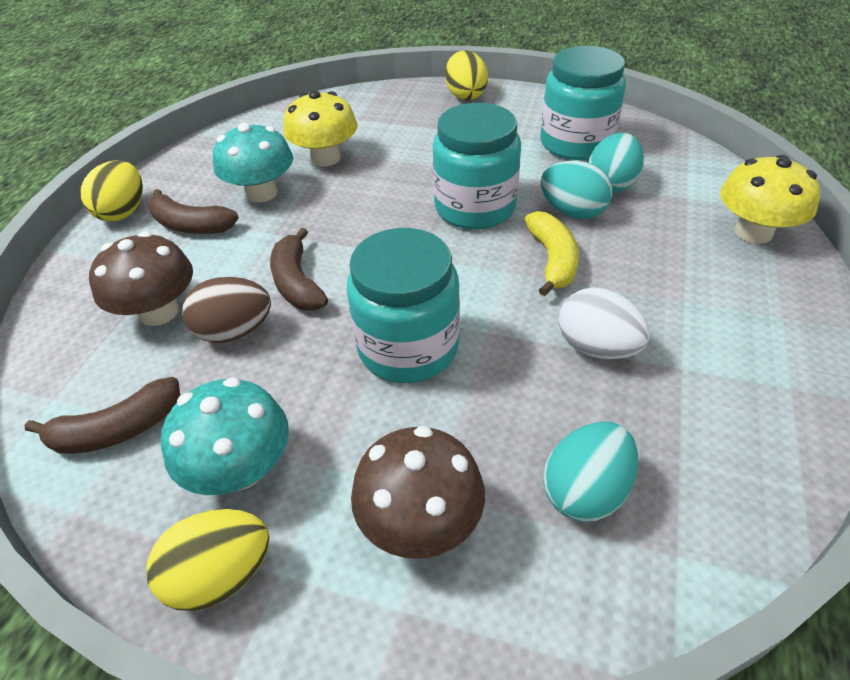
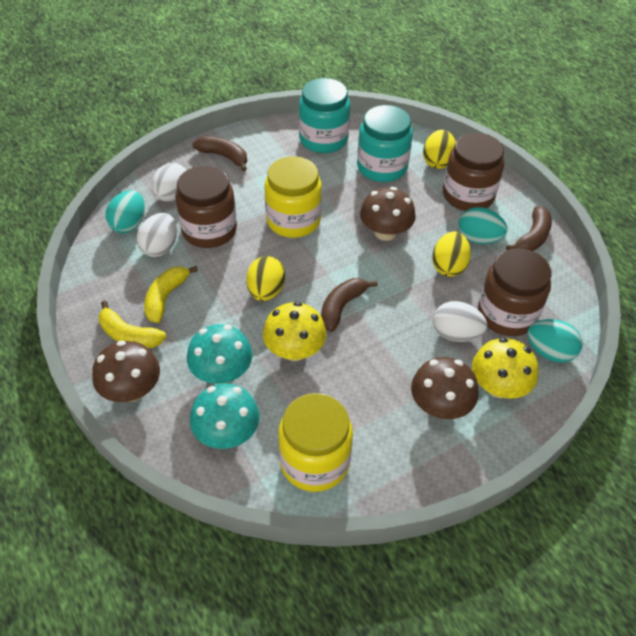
brown egg: [182,277,271,343] = 1 -> none = 0
brown jar: none = 0 -> [175,166,237,248] [443,133,504,211] [478,248,551,336] = 3
brown mushroom: [89,231,193,326] [351,426,485,559] = 2 -> [92,341,160,402] [360,187,416,241] [411,357,479,419] = 3
turquoise jar: [347,228,460,383] [433,103,521,229] [540,46,626,160] = 3 -> [299,78,350,153] [357,105,413,182] = 2
white egg: [559,287,650,359] = 1 -> [137,213,177,257] [152,163,187,202] [433,301,487,342] = 3
yellow banana: [524,211,579,296] = 1 -> [99,301,166,348] [144,266,198,323] = 2
yellow jar: none = 0 -> [264,156,322,238] [278,393,353,492] = 2

